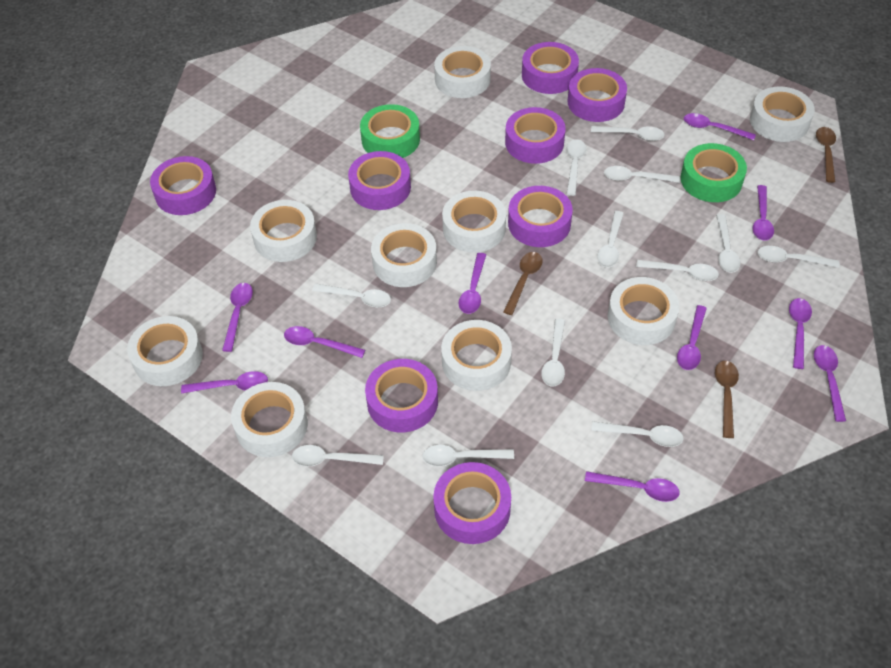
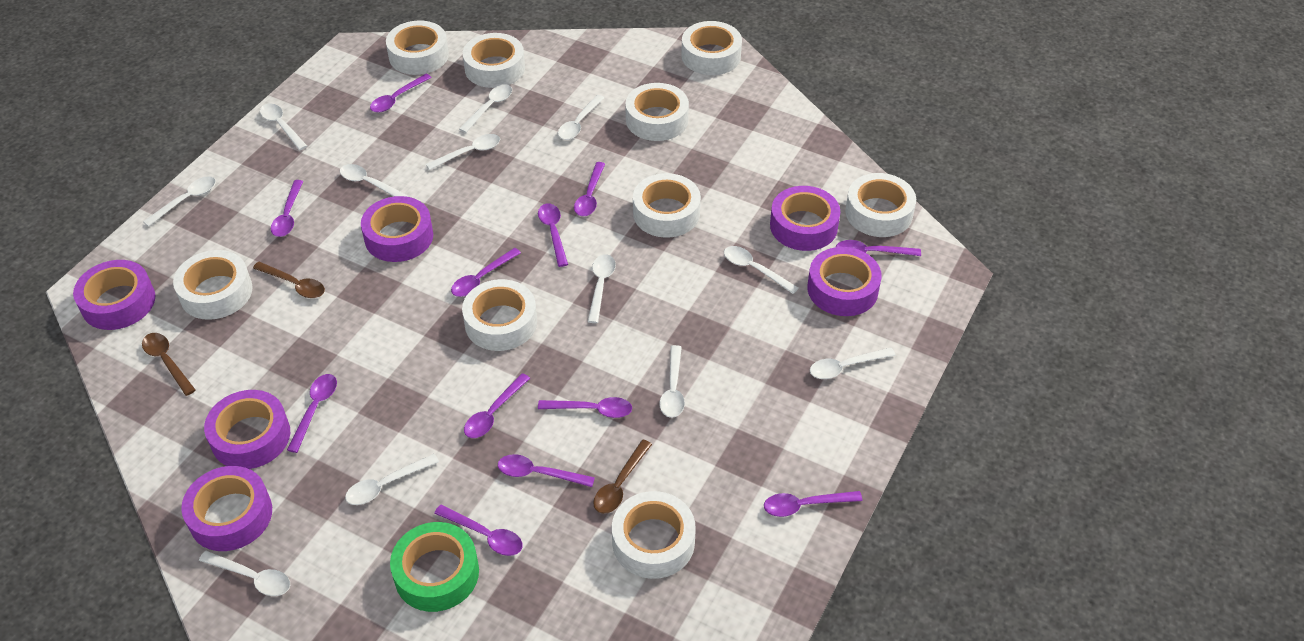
green tape: [360,104,420,158] [681,143,747,202] = 2 -> [390,522,479,612] = 1
purple spoon: [181,371,268,394] [222,283,253,352] [284,326,365,358] [459,253,486,314] [585,471,680,502] [677,305,707,370] [684,113,756,140] [753,185,774,240] [789,298,812,369] [814,345,846,422] = 10 -> [271,180,303,237] [287,374,337,453] [370,74,432,113] [434,505,523,556] [451,248,521,297] [464,373,530,438] [498,454,595,487] [538,203,568,267] [538,397,632,418] [574,162,605,216] [764,491,863,517] [836,240,921,256] = 12
purple tape: [150,156,216,215] [348,151,411,210] [365,359,438,433] [433,462,511,544] [505,107,566,164] [508,186,573,247] [522,42,579,94] [568,68,627,122] = 8 -> [73,260,155,330] [181,466,272,551] [204,390,290,469] [361,196,433,262] [770,186,840,251] [807,247,882,316] = 6

